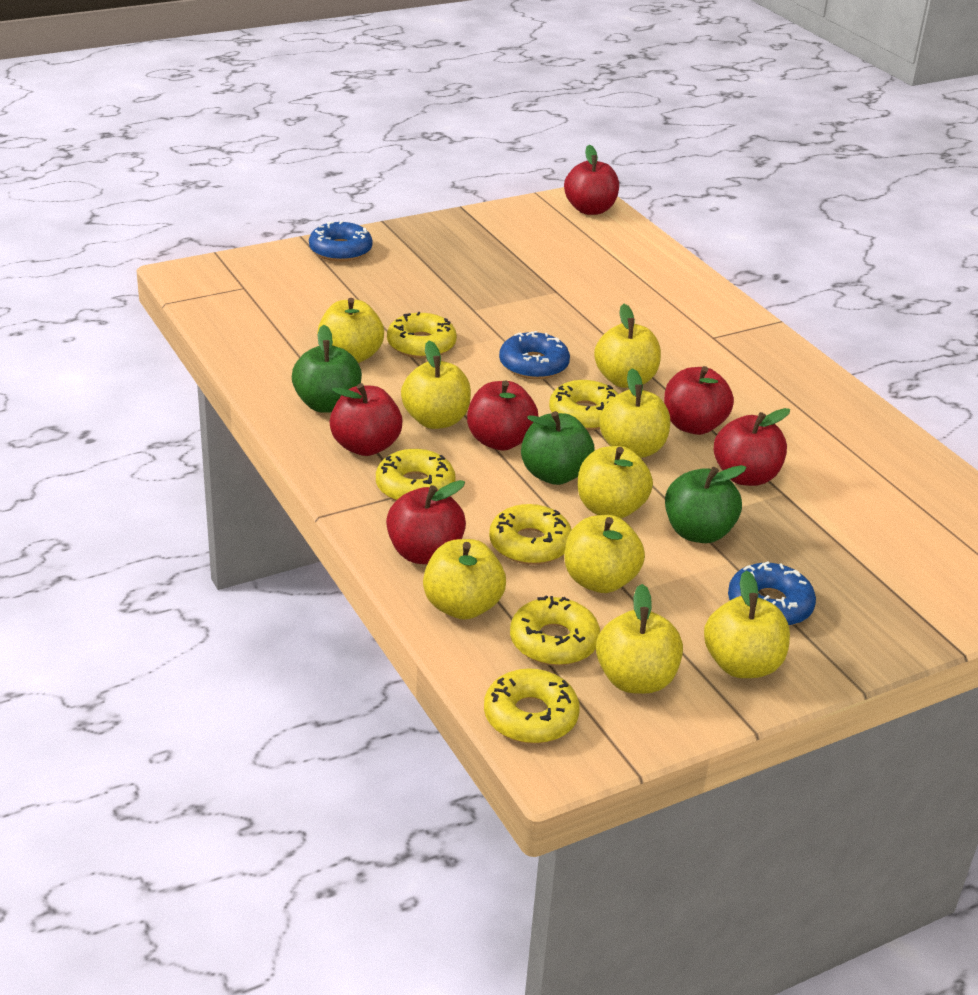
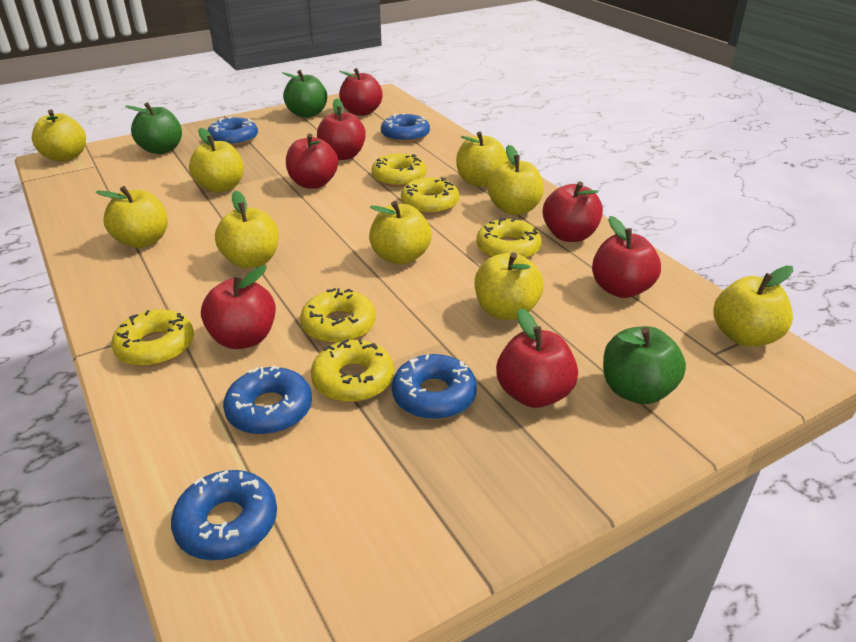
blue donut: [309,221,373,262] [499,331,570,379] [728,561,816,626] = 3 -> [171,470,277,560] [208,117,258,146] [223,366,312,435] [381,113,430,143] [392,354,477,419] = 5
red apple: [330,383,403,456] [386,480,466,564] [467,380,538,451] [564,145,619,215] [664,366,734,435] [714,408,790,486] = 6 -> [201,266,276,349] [286,134,338,189] [317,98,366,160] [339,68,382,116] [496,308,578,408] [543,181,603,242] [592,216,661,298] = 7

